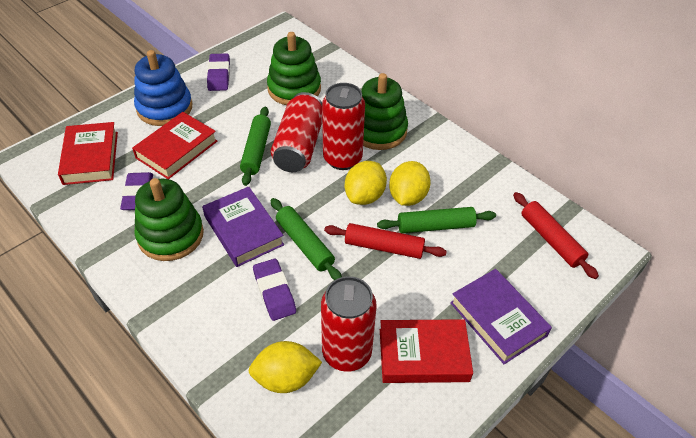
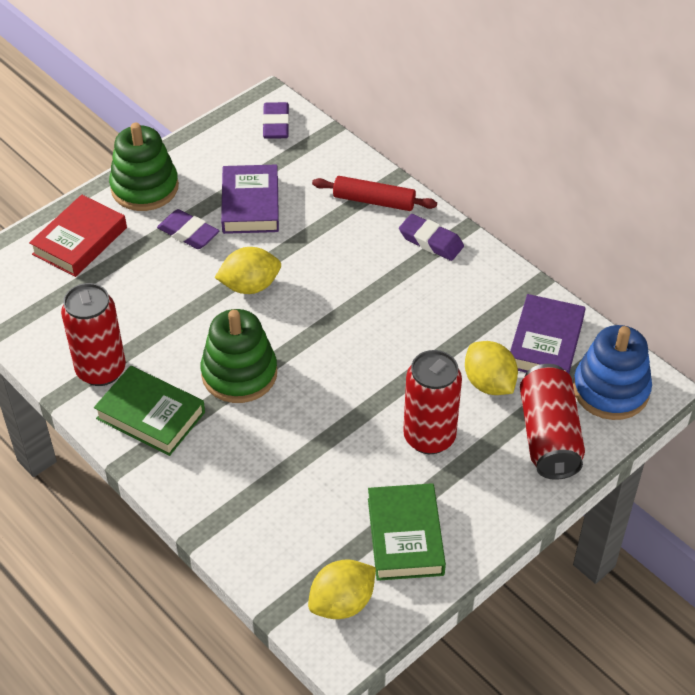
green book: none = 0 -> [94,366,205,456] [368,483,446,581] = 2
green rolling pin: [240,107,271,186] [271,198,342,280] [377,207,496,233] = 3 -> none = 0
green stacking toy: [134,178,204,261] [267,32,321,105] [361,73,408,150] = 3 -> [109,123,179,211] [201,309,277,403] = 2
red book: [58,122,118,185] [132,112,217,179] [380,319,473,383] = 3 -> [29,194,127,277] = 1
red rolling pin: [324,223,447,259] [513,192,599,279] = 2 -> [312,176,437,211] = 1

